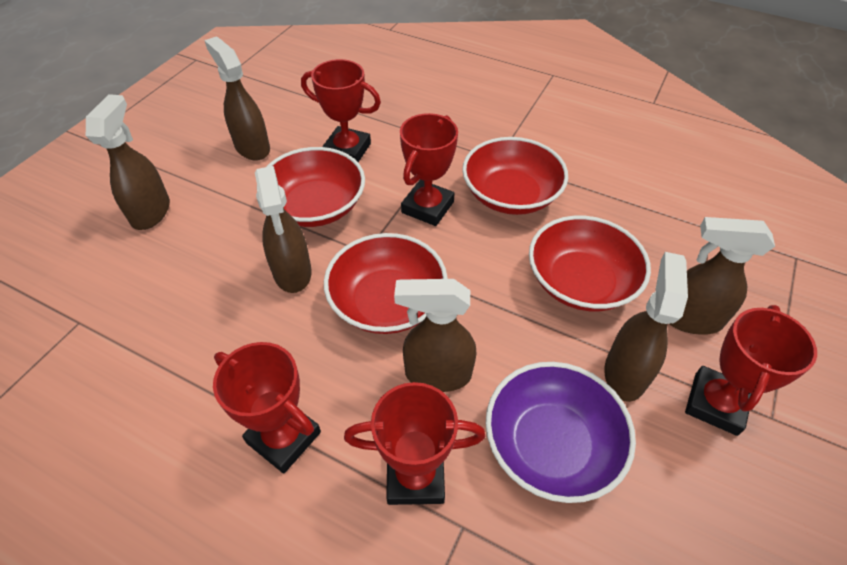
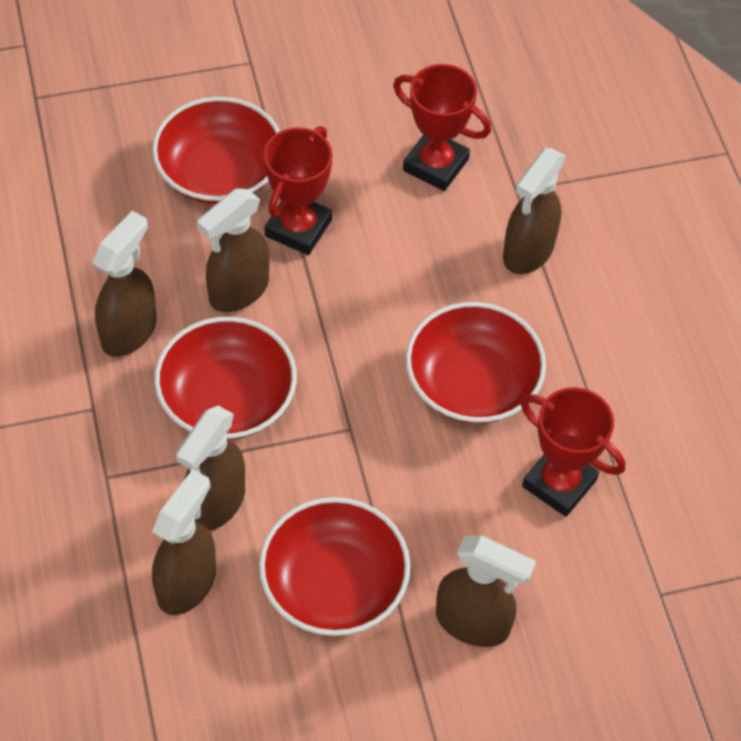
purple bowl: [486,362,636,503] = 1 -> none = 0
red trophy: [213,342,321,473] [301,59,381,162] [344,382,485,505] [400,113,458,226] [685,305,817,436] = 5 -> [264,126,333,255] [393,64,491,191] [520,387,625,517] = 3

